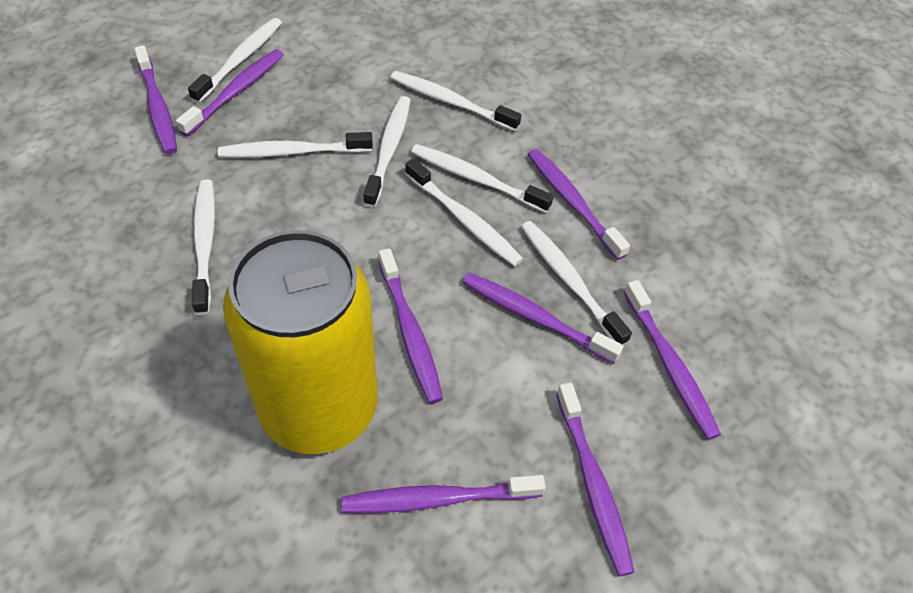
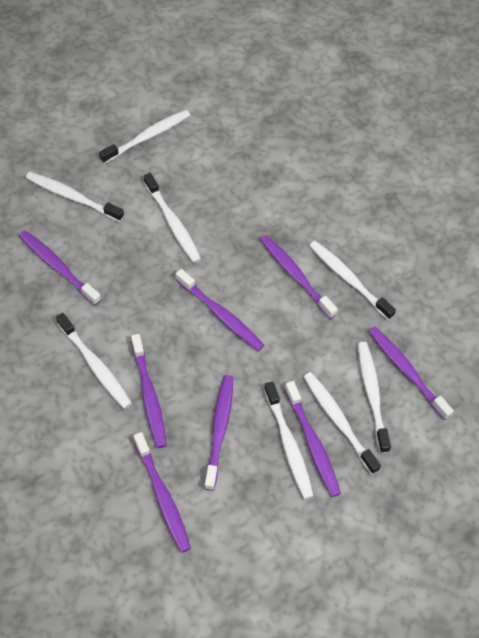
yellow can: [223,230,377,454] = 1 -> none = 0

